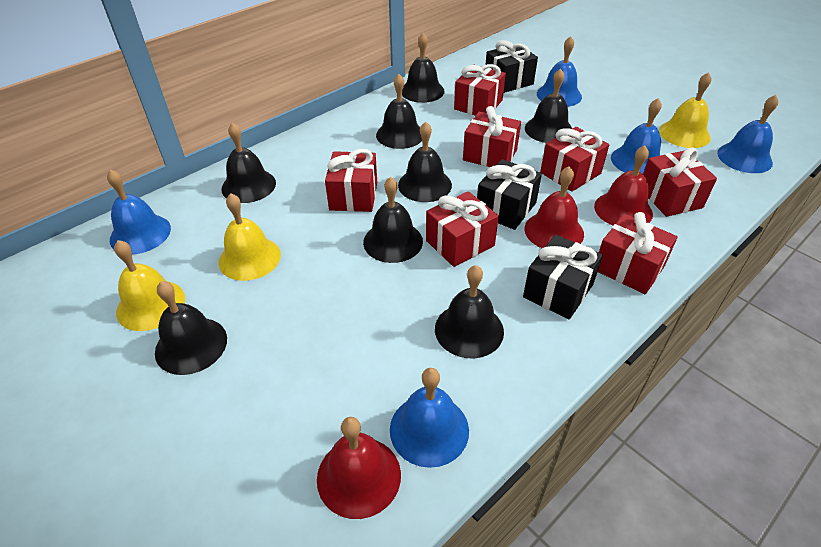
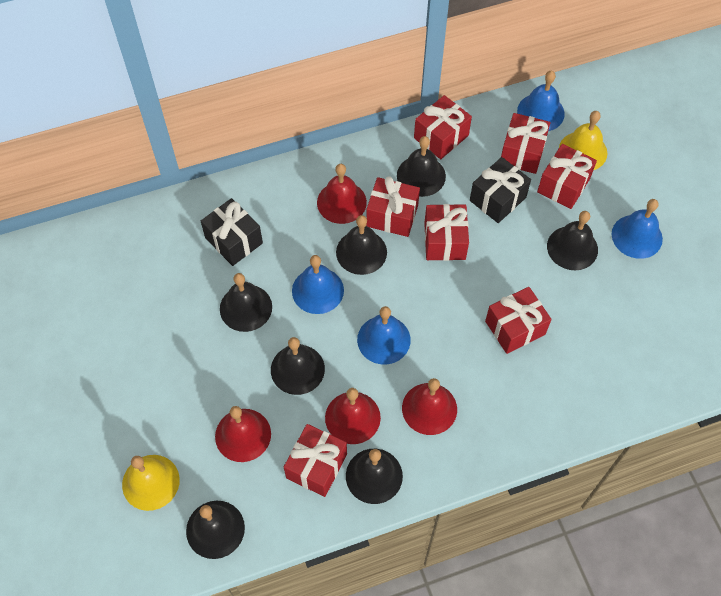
black bell: [155,281,227,375] [221,123,276,203] [363,177,423,263] [376,74,422,149] [398,122,452,202] [402,33,445,103] [435,265,504,358] [525,68,572,143] = 8 -> [186,501,245,559] [220,273,272,332] [271,337,325,395] [336,215,387,275] [346,449,403,504] [397,136,446,197] [547,211,598,270] = 7
black gift: [477,159,542,230] [485,40,538,93] [523,235,603,319] = 3 -> [201,198,263,266] [470,157,531,223] = 2
blue bell: [107,170,171,254] [390,368,469,468] [537,36,582,107] [611,98,662,174] [717,95,778,173] = 5 -> [292,255,344,314] [357,306,411,364] [517,71,565,131] [612,199,663,259] = 4
red bell: [317,417,401,519] [524,166,584,248] [594,145,653,226] = 3 -> [215,406,271,462] [317,164,367,224] [325,388,381,444] [402,378,457,435] = 4
yellow bell: [114,240,185,331] [219,193,281,281] [659,72,711,148] = 3 -> [122,455,180,511] [559,111,607,170] = 2

